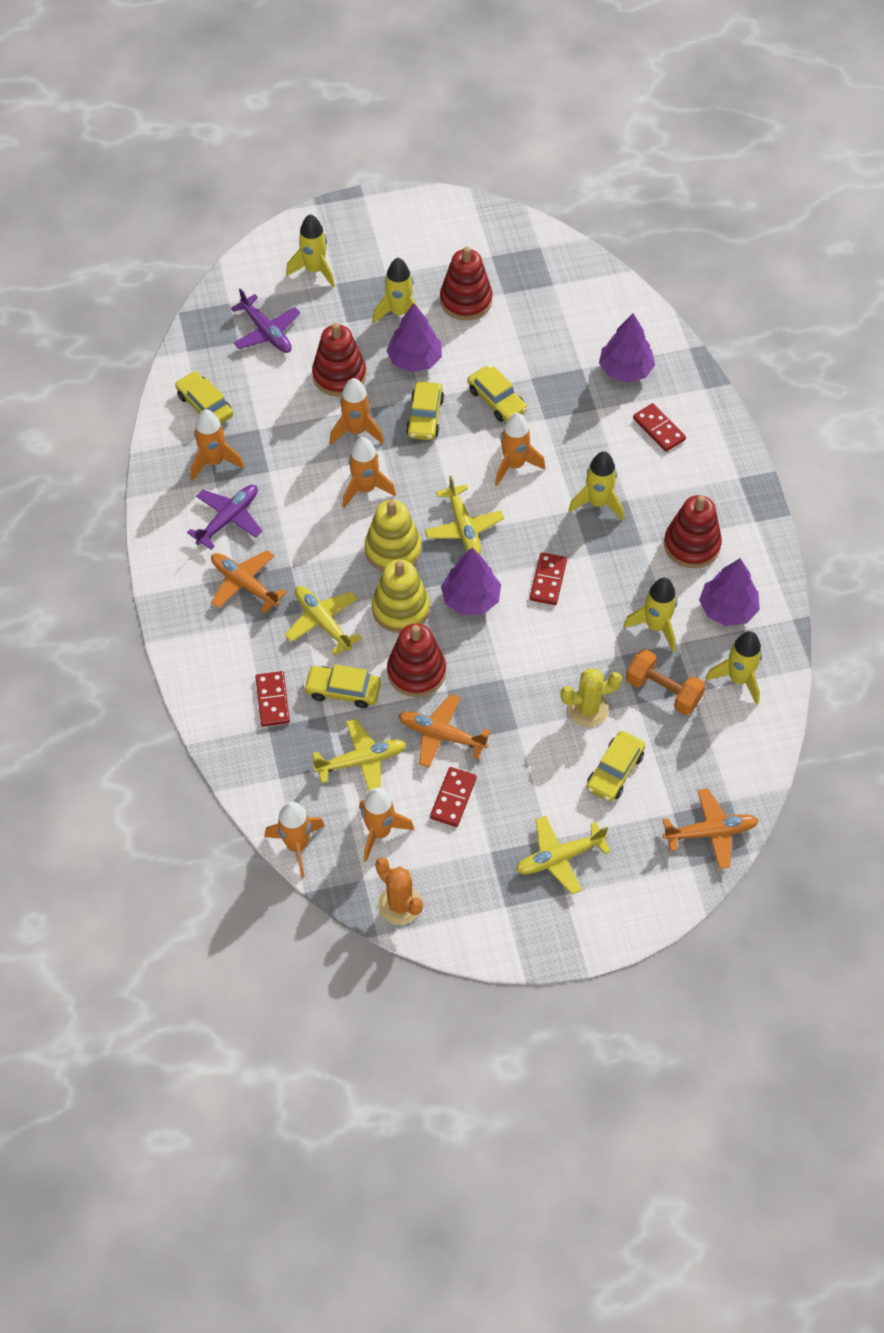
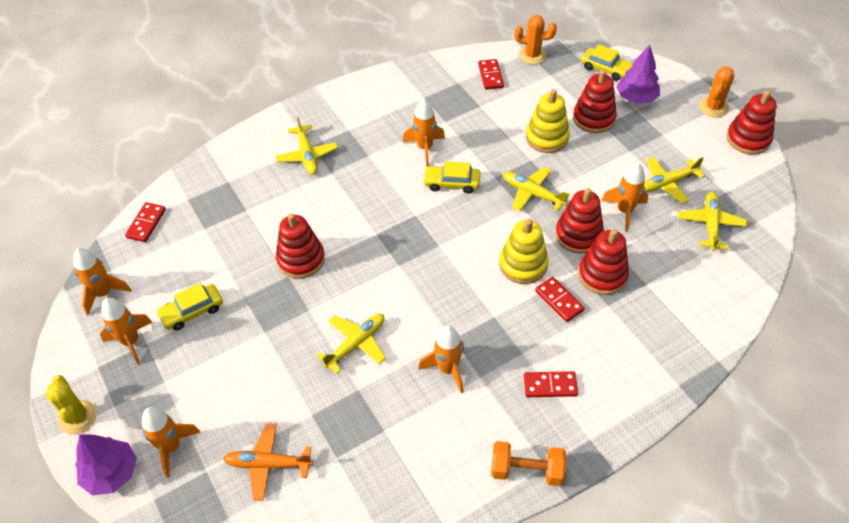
orange cactus: [375,857,423,925] = 1 -> [514,15,557,64] [699,67,734,117] = 2
orange plane: [211,550,287,613] [398,694,490,768] [663,789,759,869] = 3 -> [223,423,313,501] = 1
purple plane: [187,485,262,550] [231,288,300,353] = 2 -> none = 0
purple tree: [386,303,442,372] [441,548,501,615] [599,313,655,383] [699,558,760,626] = 4 -> [75,434,137,495] [616,45,660,104] = 2
red stacking toy: [312,323,366,397] [387,623,446,697] [440,246,492,321] [664,495,722,568] = 4 -> [276,213,325,279] [555,188,604,254] [573,70,617,133] [578,229,629,295] [726,90,776,155] = 5
yellow car: [175,371,233,424] [304,664,381,708] [406,382,444,440] [467,366,527,422] [586,731,645,802] = 5 -> [156,283,223,331] [423,161,480,193] [581,44,633,81] = 3
yellow plane: [285,586,362,656] [313,719,406,792] [425,476,504,554] [516,816,611,895] = 4 -> [276,116,338,175] [317,314,386,374] [503,167,570,212] [644,157,705,203] [678,192,747,251] = 5
yellow rocket: [286,214,335,287] [372,258,420,323] [568,451,624,521] [624,578,677,652] [706,631,762,705] = 5 -> none = 0

